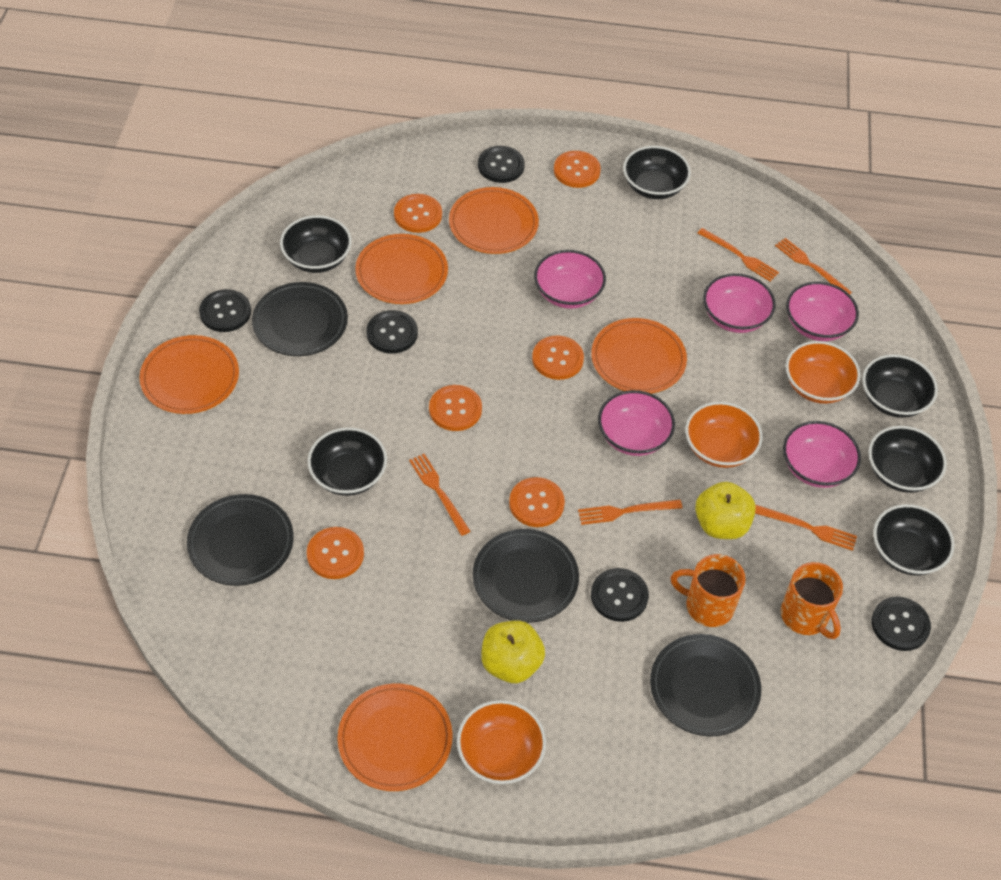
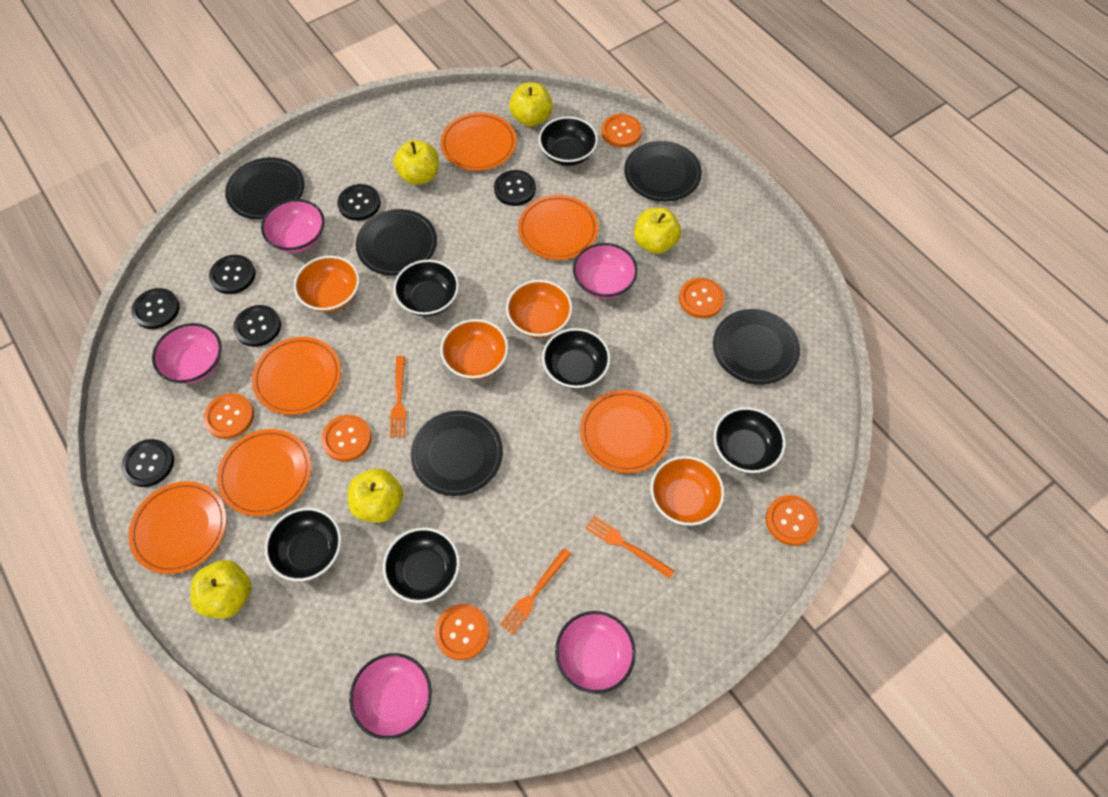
black button: [199,289,251,332] [367,310,418,354] [478,146,525,183] [591,568,649,622] [872,597,931,651] = 5 -> [121,439,174,487] [131,288,180,329] [209,255,256,294] [233,305,281,347] [337,184,381,221] [494,170,536,206] = 6
black plate: [187,494,294,586] [252,282,348,356] [473,529,579,623] [650,634,761,737] = 4 -> [225,157,305,220] [356,209,437,276] [411,411,503,496] [624,141,702,202] [713,309,800,385] = 5
orange bowl: [457,700,546,784] [685,402,763,468] [786,341,861,404] = 3 -> [294,256,359,312] [440,319,508,379] [506,280,572,338] [651,456,724,526] = 4
orange fork: [409,454,471,536] [578,500,682,525] [698,228,779,281] [755,505,857,551] [775,238,852,294] = 5 -> [390,356,406,437] [500,548,571,635] [585,516,675,579] = 3
orange mug: [671,554,746,627] [781,562,843,639] = 2 -> none = 0
orange plate: [139,335,239,414] [337,683,453,791] [355,234,448,304] [449,187,539,254] [591,318,687,394] = 5 -> [128,481,227,574] [217,429,311,516] [252,337,341,415] [441,112,516,171] [518,195,598,260] [580,390,671,473] = 6
yellow apple: [481,620,545,683] [695,482,756,539] = 2 -> [191,560,252,619] [348,468,403,523] [394,140,439,185] [509,83,553,127] [634,208,681,254] = 5

